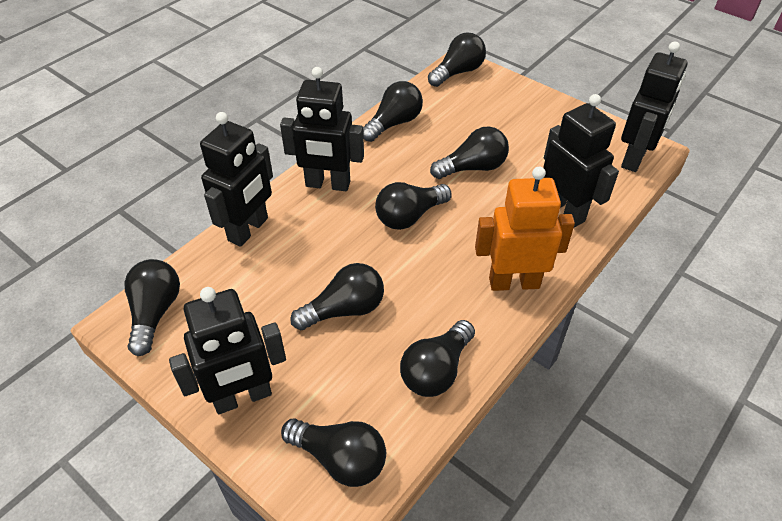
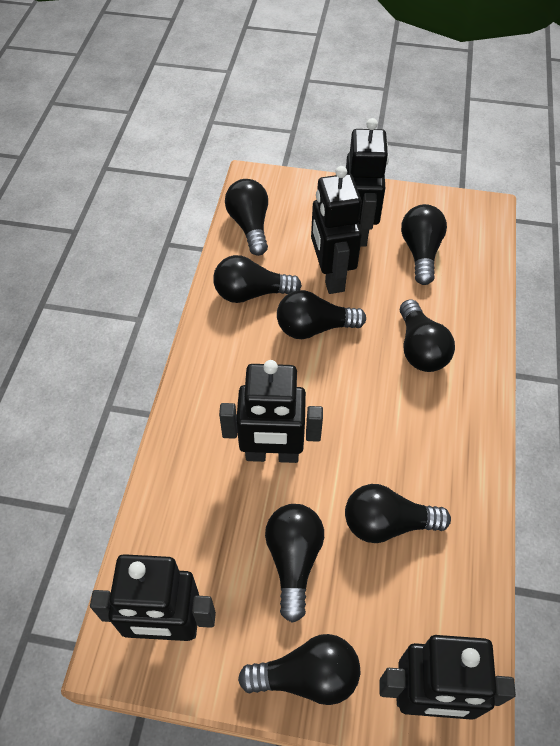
orange robot: [475,167,575,291] = 1 -> none = 0

